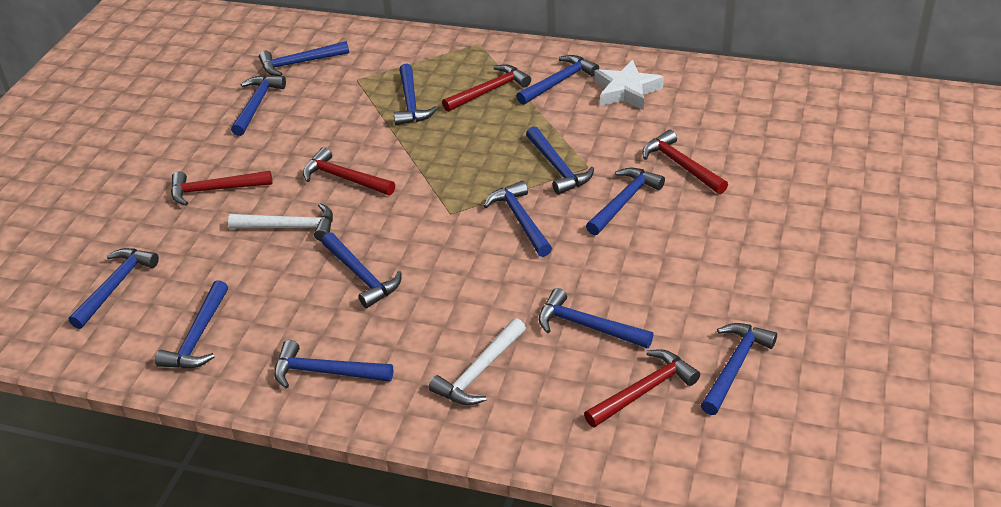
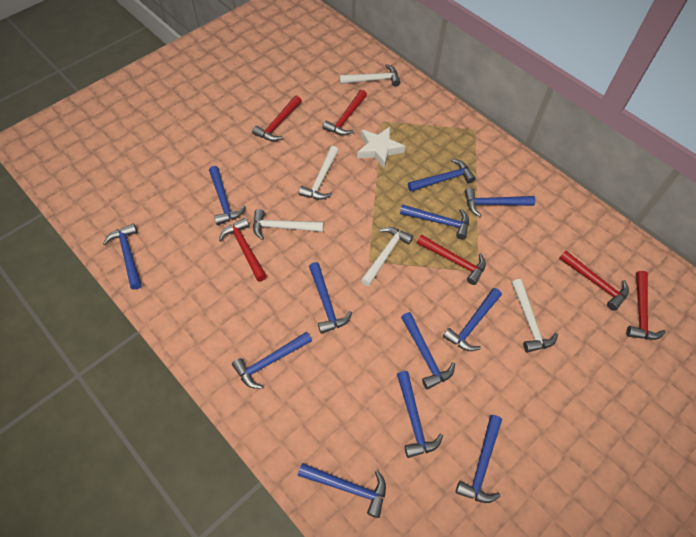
blue hammer: [69,248,159,329] [155,280,228,369] [231,75,286,136] [259,41,349,76] [274,340,393,388] [322,232,402,308] [393,64,438,125] [484,181,552,257] [517,55,599,105] [526,126,594,195] [539,288,653,349] [586,168,665,235] [701,323,777,415] = 13 -> [103,224,142,290] [209,166,246,225] [232,332,312,389] [298,463,386,518] [309,262,352,334] [397,371,443,458] [400,204,469,239] [401,312,455,390] [408,159,476,192] [443,288,502,351] [456,415,502,503] [465,188,535,217] = 12
red hammer: [171,171,272,206] [303,147,395,195] [442,65,531,112] [584,349,700,428] [642,130,728,194] = 5 -> [219,218,267,281] [252,95,302,141] [323,90,367,135] [417,235,486,285] [559,251,629,311] [626,271,666,340] = 6
white hammer: [228,203,333,241] [429,318,526,405] = 2 -> [253,209,323,240] [299,146,339,200] [339,64,400,87] [361,227,413,286] [512,279,558,353] = 5

